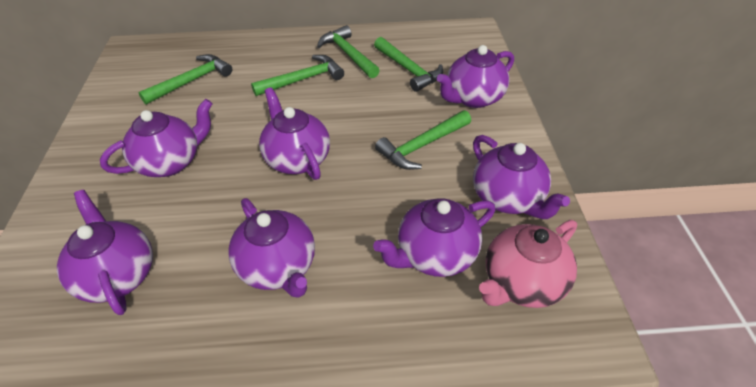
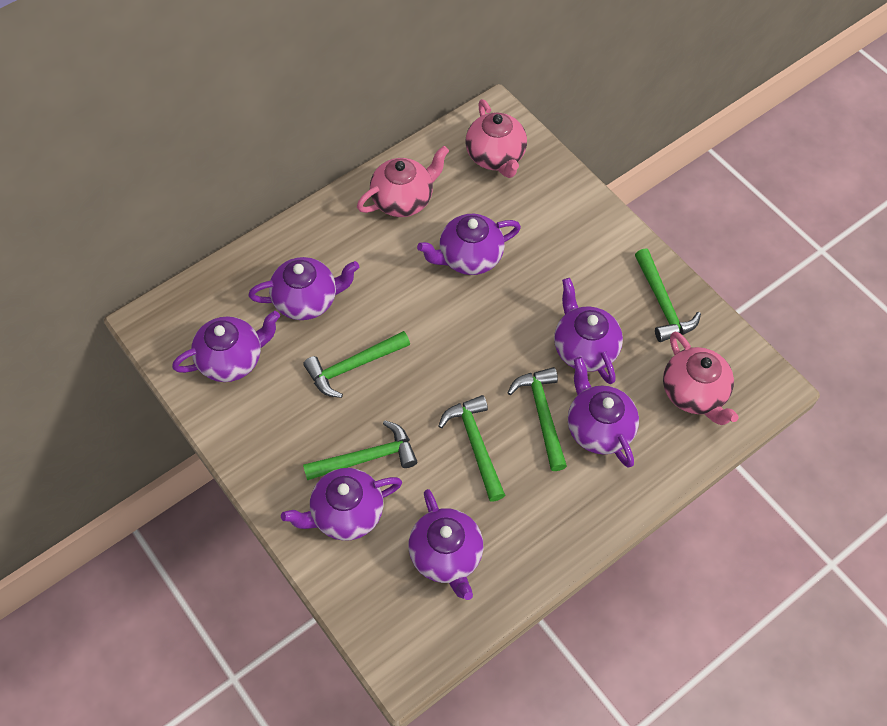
pink teapot: [479,220,577,308] = 1 -> [357,146,449,217] [466,99,527,178] [663,331,739,425] = 3

